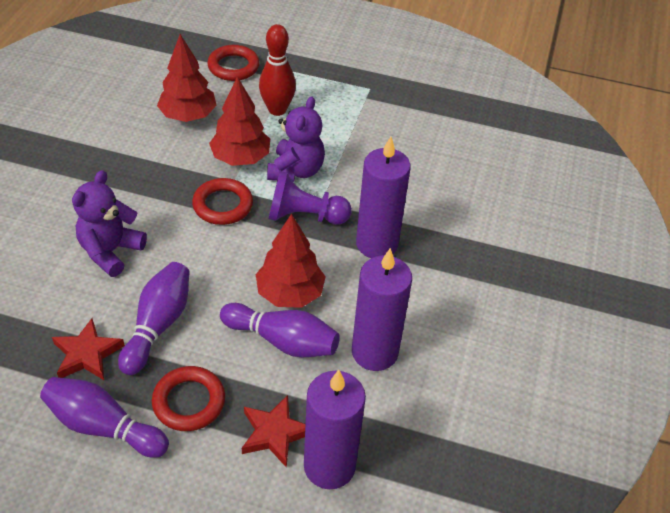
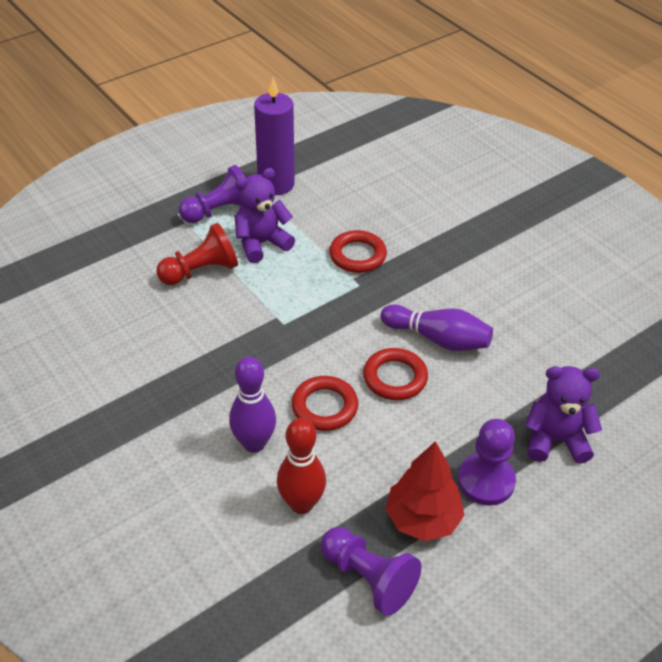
purple bowling pin: [40,377,169,458] [118,262,190,375] [220,303,340,357] = 3 -> [229,356,276,453] [380,304,493,351] = 2
purple candle: [304,370,366,489] [352,248,412,371] [356,137,411,258] = 3 -> [254,77,295,195] = 1
purple pawn: [268,171,352,225] = 1 -> [179,165,245,223] [321,527,422,616] [458,419,516,506] = 3
red pawn: none = 0 -> [156,223,238,285] = 1
red star: [52,318,125,380] [242,395,305,468] = 2 -> none = 0
red tree: [157,34,217,122] [209,76,270,166] [256,214,326,308] = 3 -> [386,441,465,541] = 1

